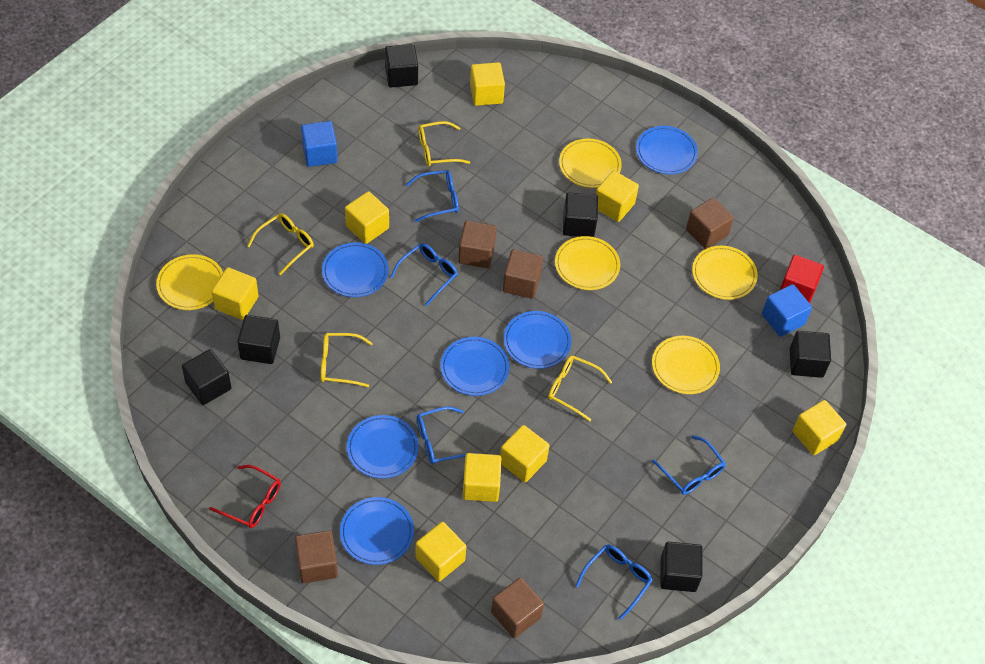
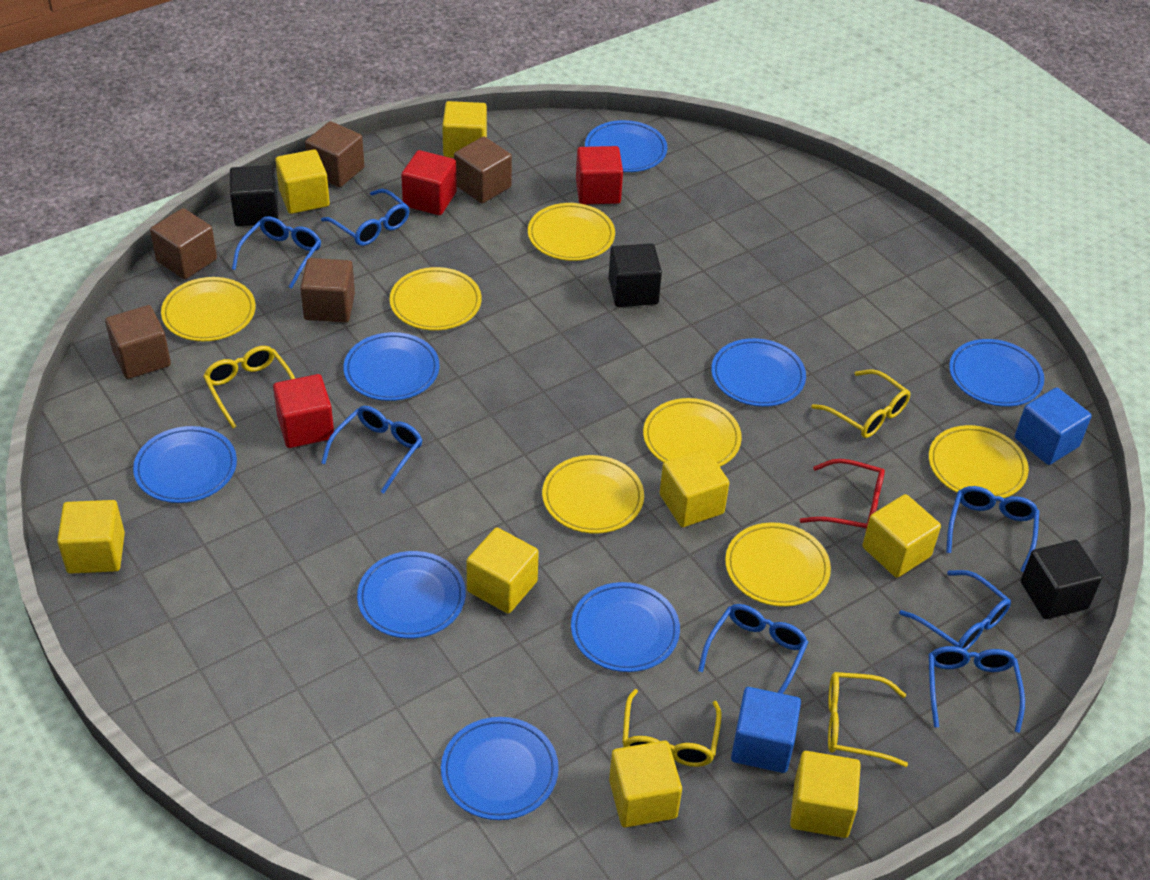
black cube: [182,349,231,405] [237,315,280,364] [385,44,418,88] [563,192,598,237] [660,542,702,592] [790,331,831,378] = 6 -> [230,165,278,226] [609,243,662,307] [1021,540,1102,619] = 3
blue glasses: [390,243,458,306] [406,170,459,222] [417,407,478,464] [575,545,653,620] [652,435,726,495] = 5 -> [232,216,321,289] [321,189,410,246] [321,406,422,494] [698,604,808,694] [899,570,1011,650] [929,646,1025,733] [946,486,1039,572] = 7
blue plate: [322,243,389,297] [340,497,414,565] [347,415,419,479] [441,337,509,396] [504,311,571,369] [636,126,698,174] = 6 -> [133,426,237,503] [343,332,440,401] [357,551,466,639] [441,717,559,820] [571,582,680,672] [585,120,667,172] [711,338,806,407] [949,339,1044,407] = 8
red cube: [780,255,824,303] = 1 -> [273,374,334,448] [401,150,457,215] [576,146,623,204] = 3
yellow plate: [156,254,223,310] [555,236,620,290] [559,138,622,188] [652,336,720,394] [692,246,758,300] = 5 -> [161,277,256,341] [390,267,482,330] [528,203,615,261] [542,455,644,534] [643,398,742,467] [725,522,831,607] [929,425,1029,498] = 7

